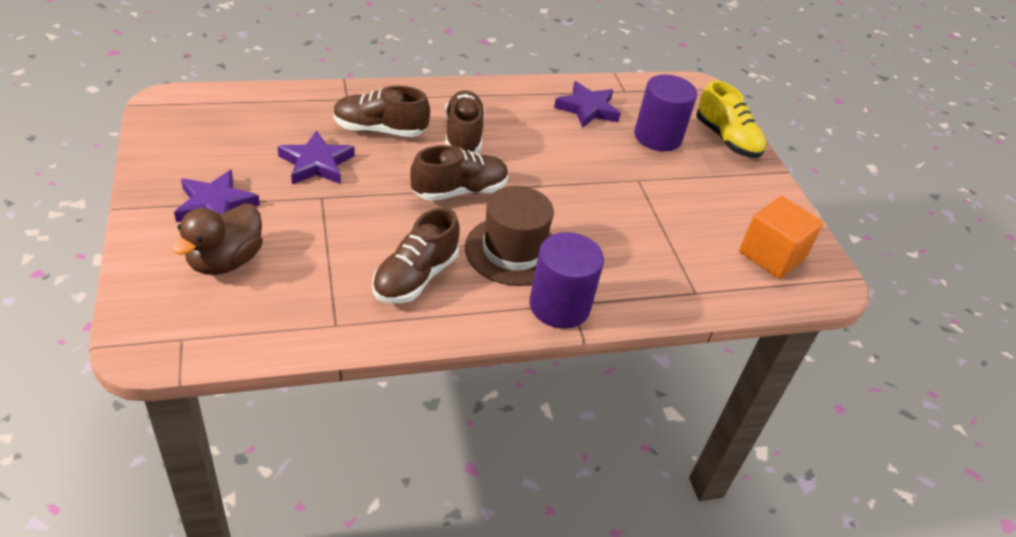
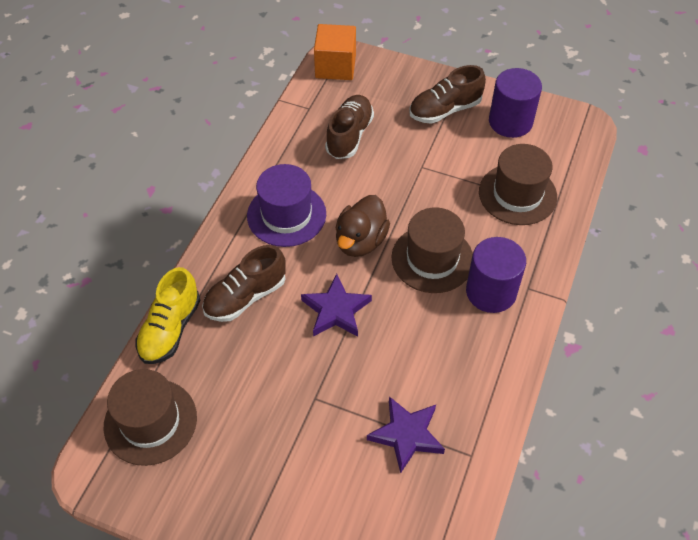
brown hat: [465,186,554,286] = 1 -> [104,369,197,466] [391,207,473,293] [479,144,557,225] = 3
brown shoe: [333,86,430,137] [372,207,460,303] [410,145,508,201] [445,90,485,154] = 4 -> [202,245,286,322] [325,95,374,159] [409,65,486,124] = 3
purple hat: none = 0 -> [247,164,326,247] = 1
purple star: [174,170,260,222] [277,130,355,184] [554,81,621,128] = 3 -> [301,274,372,337] [367,396,445,473] = 2

